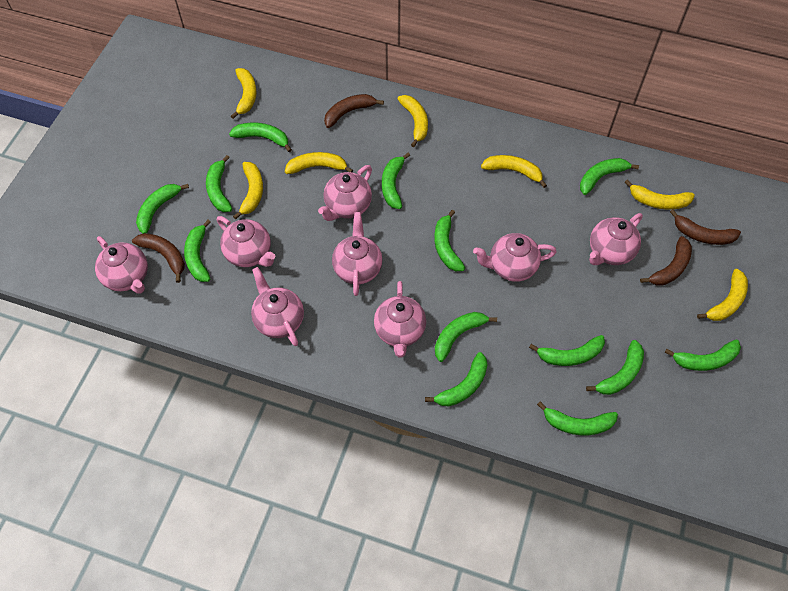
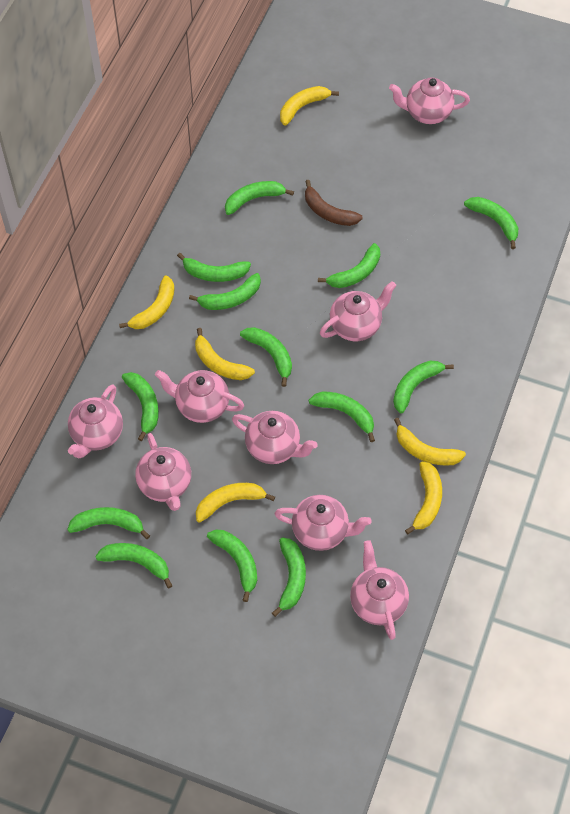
brown banana: [132,233,185,283] [324,94,384,128] [640,236,692,286] [670,209,741,245] = 4 -> [305,180,363,226] = 1
yellow banana: [231,68,257,119] [233,162,263,220] [285,152,353,174] [398,95,428,147] [481,155,547,188] [625,179,695,210] [697,269,748,321] = 7 -> [119,275,175,329] [195,328,255,380] [196,483,275,523] [280,86,339,126] [394,418,466,466] [405,461,442,534] = 6

